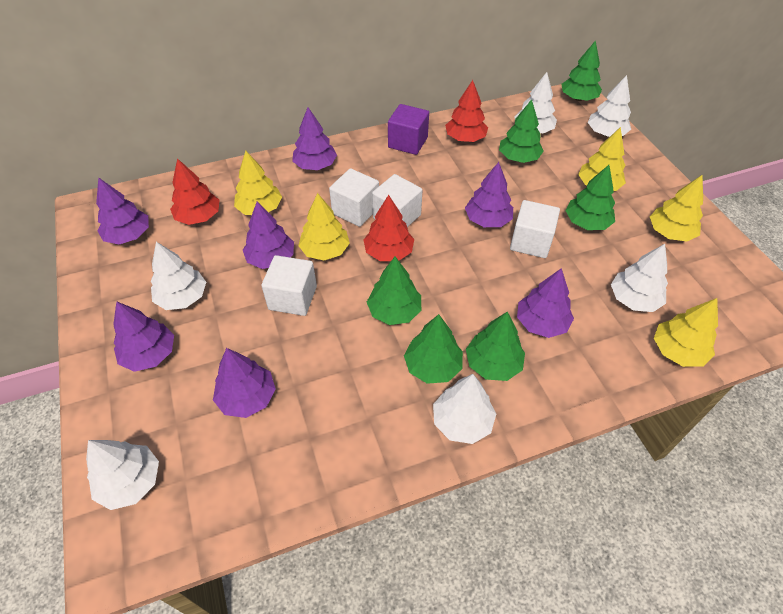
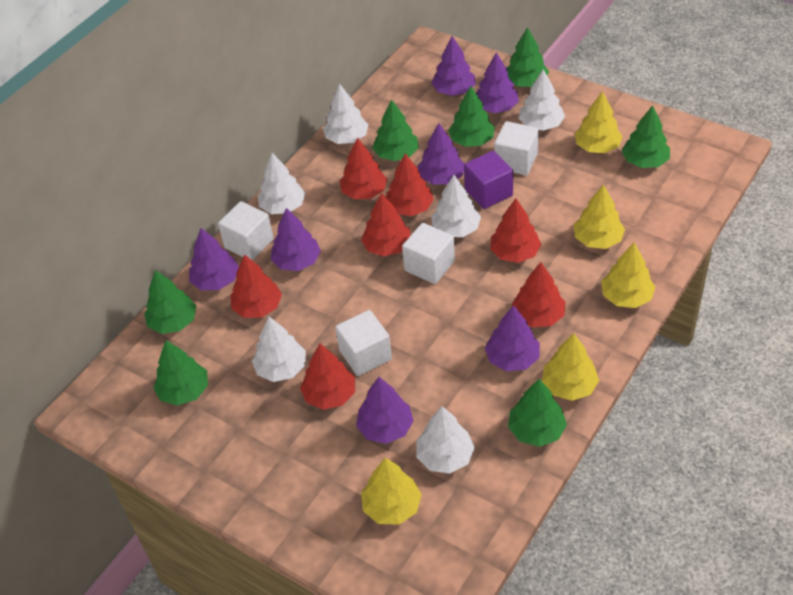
green tree: [367,256,421,325] [404,314,463,384] [466,311,525,381] [499,99,544,163] [562,40,602,101] [565,165,615,230] = 6 -> [144,270,196,334] [153,340,208,406] [372,99,419,161] [448,86,495,147] [506,27,549,87] [508,379,567,447] [621,105,670,168] = 7
red tree: [170,158,219,225] [363,195,414,261] [445,80,488,142] = 3 -> [231,254,282,318] [300,344,355,410] [340,137,387,199] [361,192,411,257] [386,153,434,216] [490,199,541,263] [512,262,566,327] = 7

